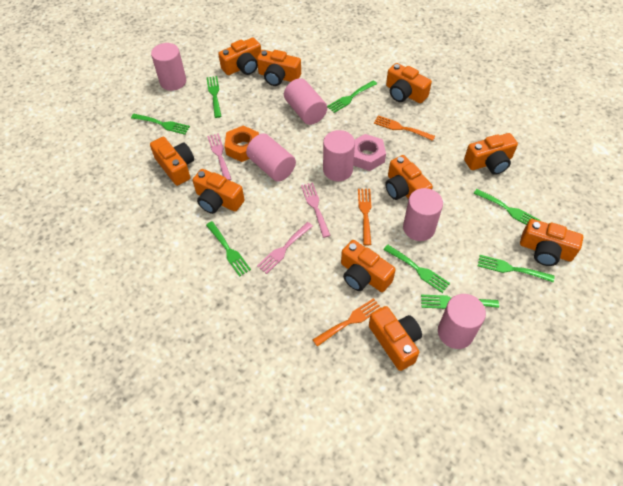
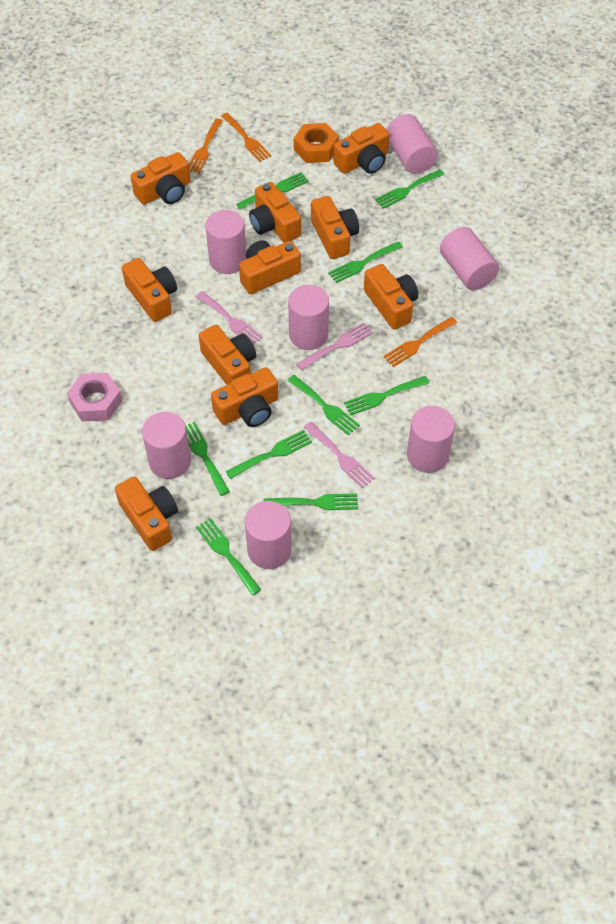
green fork: [131,114,190,135] [206,76,222,118] [206,221,251,277] [327,80,377,113] [384,245,450,293] [421,295,499,309] [473,189,540,225] [478,255,554,282] = 8 -> [185,422,230,496] [196,518,261,595] [226,430,312,479] [236,172,309,210] [263,494,358,510] [287,375,360,436] [328,241,403,283] [344,376,429,416] [375,169,445,209] = 9
pink cylinder: [151,43,186,91] [246,133,296,182] [284,78,327,125] [323,130,355,181] [403,188,443,241] [438,294,486,349] = 6 -> [142,412,191,479] [206,210,247,274] [245,501,292,569] [288,285,329,350] [387,114,438,174] [407,406,455,473] [440,227,499,290] = 7

